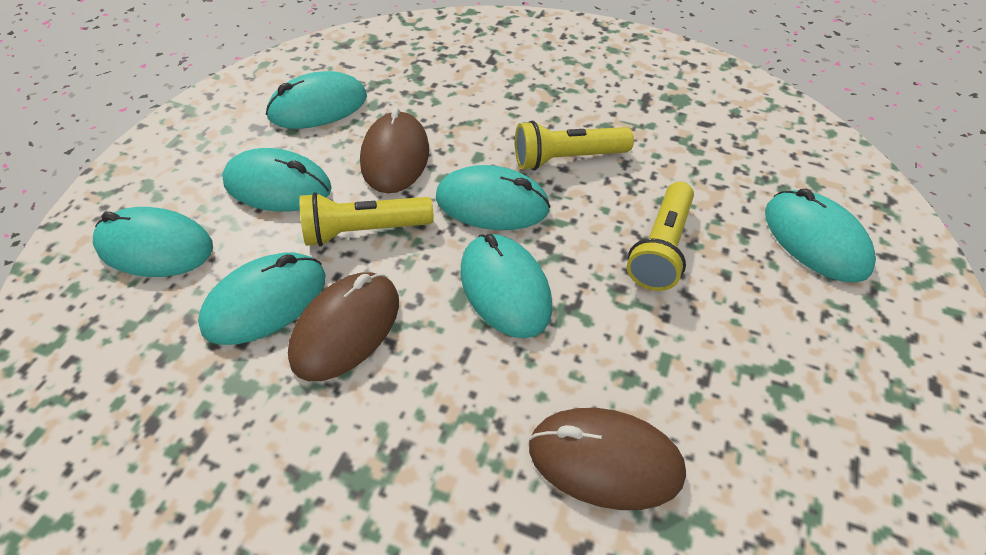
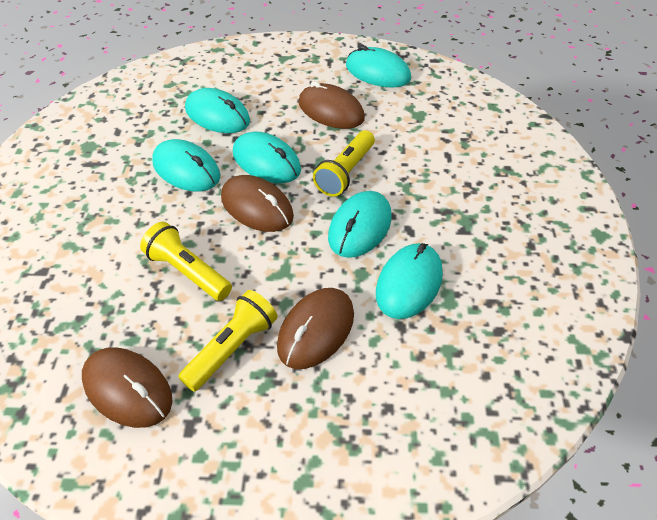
brown mouse: [288,272,399,381] [360,107,429,193] [529,408,686,510] = 3 -> [82,347,173,428] [221,175,294,232] [277,288,354,369] [298,81,365,129] = 4
turquoise mouse: [93,207,213,277] [198,253,326,345] [222,148,332,212] [266,71,367,129] [436,165,551,230] [460,234,553,338] [765,189,876,282] = 7 -> [152,139,220,192] [185,88,250,133] [233,132,301,183] [328,191,392,258] [346,45,411,88] [376,243,443,319] = 6

